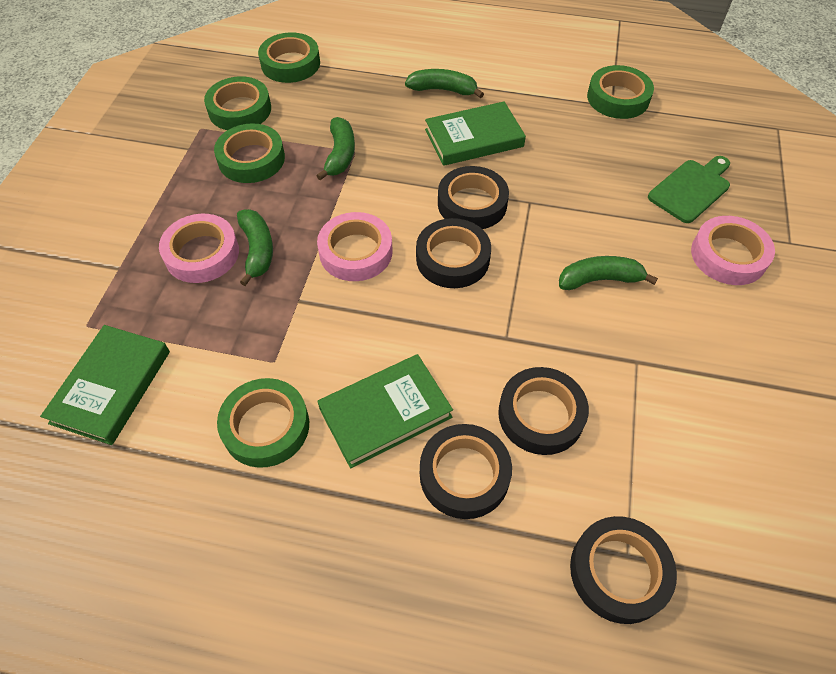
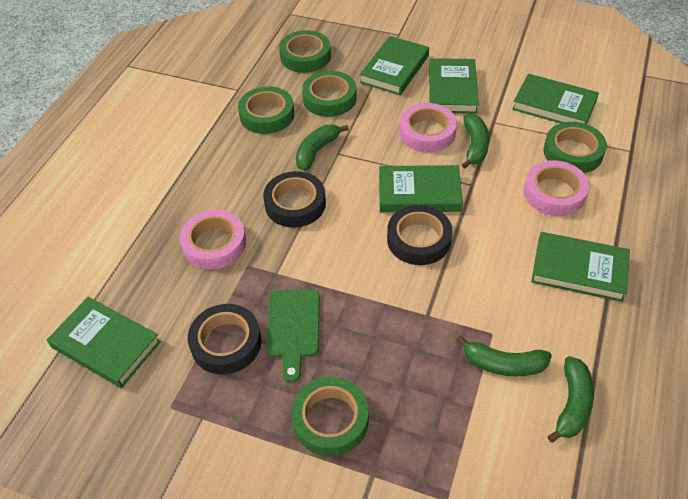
black tape: [416,218,491,288] [420,424,512,519] [438,166,509,229] [498,367,589,455] [570,516,677,624] = 5 -> [188,304,261,374] [263,171,326,227] [387,205,452,265] = 3
green book: [40,325,170,445] [317,354,453,468] [425,102,526,166] = 3 -> [47,297,161,388] [360,36,429,95] [379,165,463,212] [429,58,479,114] [512,74,599,124] [531,232,630,302] = 6

